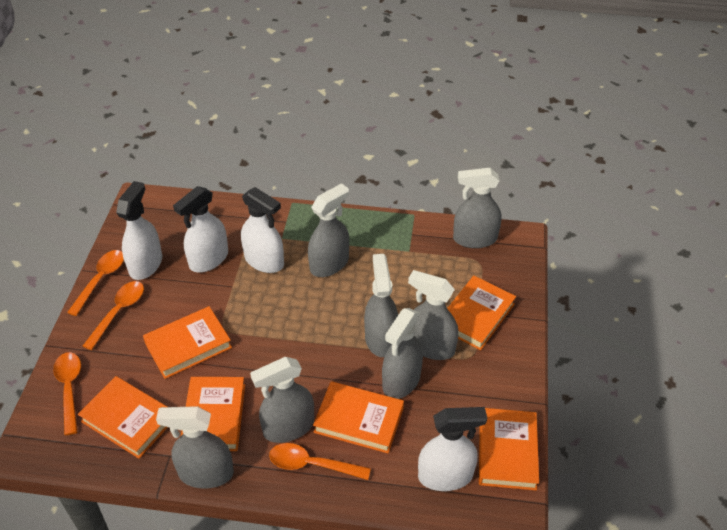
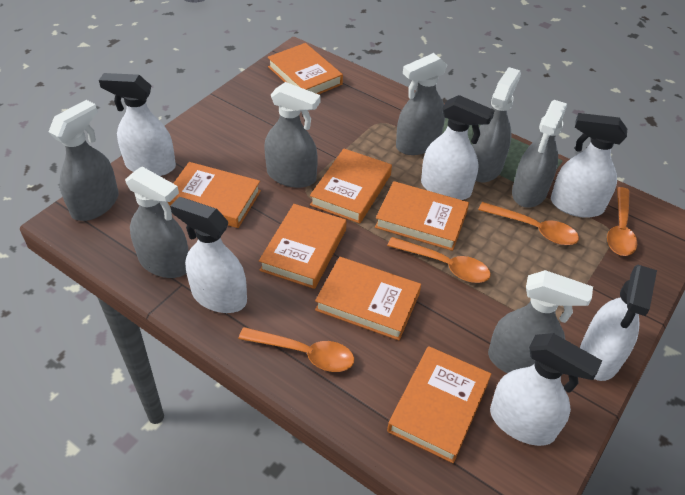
orange book: [78,376,168,459] [143,306,232,379] [181,377,245,451] [313,381,404,453] [447,276,516,350] [479,408,539,490] = 6 -> [168,162,261,228] [259,204,347,289] [268,43,343,94] [310,149,392,224] [315,257,421,340] [375,181,469,251] [387,346,491,463] = 7
white spray bottle: [116,181,162,280] [173,186,228,272] [241,187,284,273] [418,407,487,491] = 4 -> [99,73,176,176] [170,197,247,313] [421,95,495,200] [490,333,602,446] [551,113,627,218] [580,265,657,381] = 6

